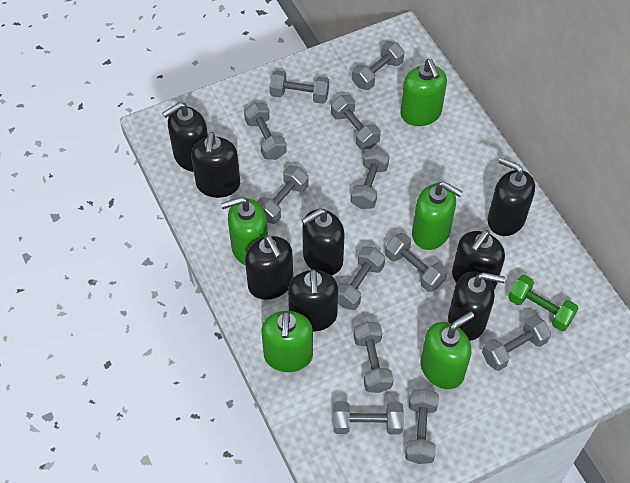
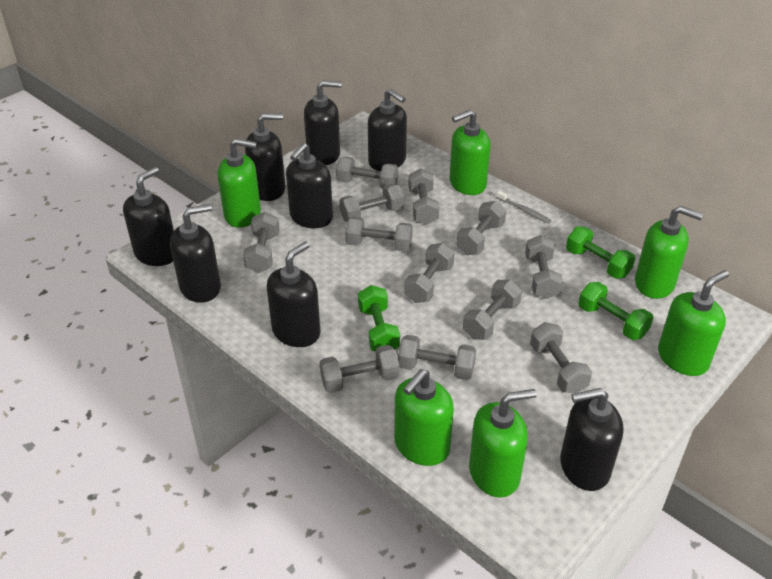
green dumbbell: [508,275,579,331] = 1 -> [358,285,400,352] [566,227,635,279] [578,282,654,340] = 3
green soap dispenser: [221,197,268,265] [261,311,313,372] [400,59,447,126] [412,181,463,250] [420,312,474,389] = 5 -> [217,138,261,228] [394,369,454,466] [450,110,491,195] [469,389,537,497] [635,206,703,299] [658,270,729,376] = 6
grey toothbrush: none = 0 -> [496,191,551,223] = 1

